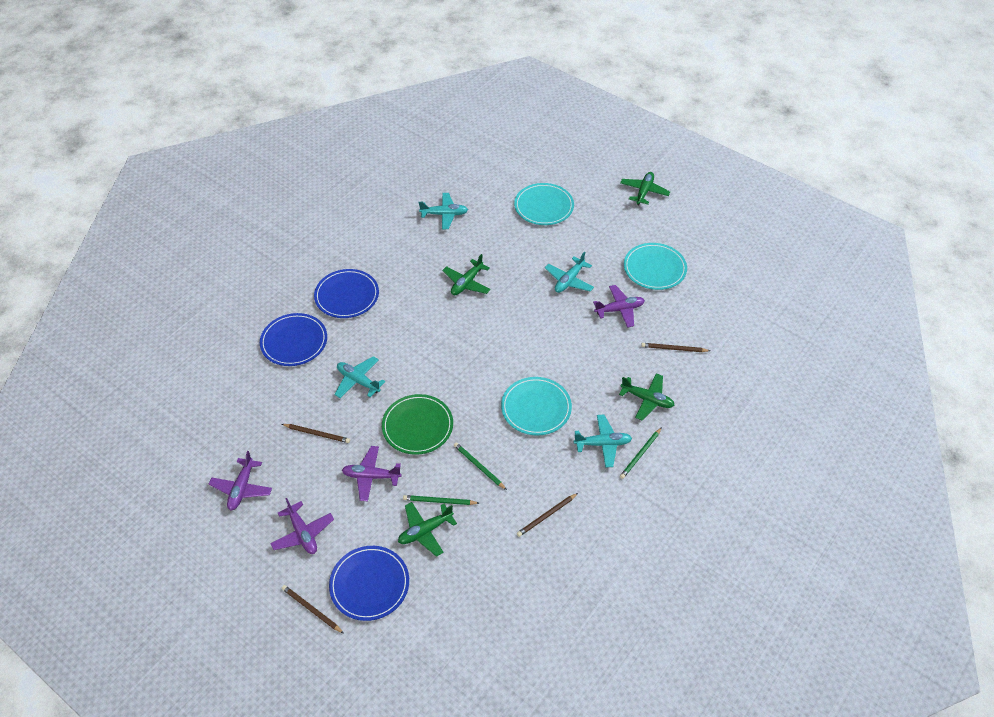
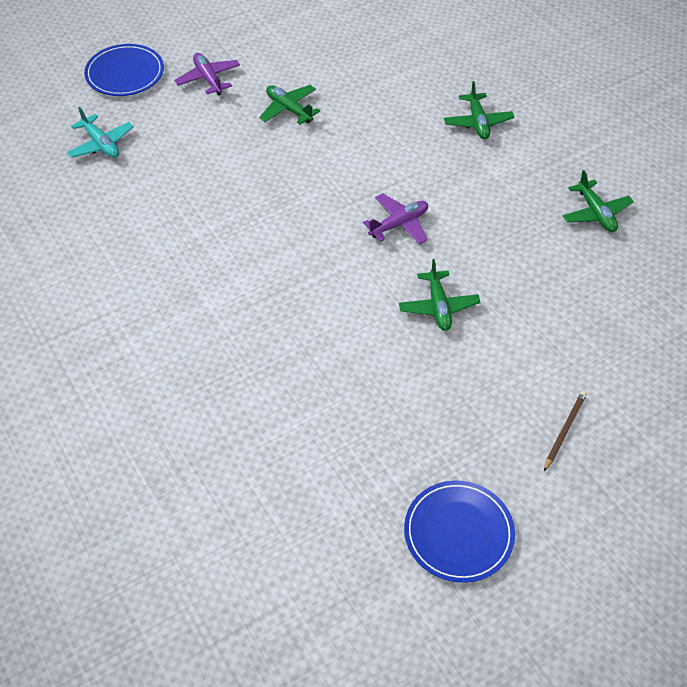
blue plate: [260,313,327,366] [314,269,379,318] [329,546,409,621] = 3 -> [84,44,164,96] [404,481,515,583] = 2
brown pencil: [281,585,344,634] [282,424,350,443] [517,493,578,537] [641,343,710,352] = 4 -> [544,391,587,471] = 1
green pencil: [403,495,479,505] [454,442,507,490] [620,427,662,479] = 3 -> none = 0
green plate: [382,394,453,455] = 1 -> none = 0
purple plane: [209,451,272,511] [270,498,334,554] [342,446,402,501] [593,285,645,328] = 4 -> [174,53,240,96] [363,193,428,244] = 2
turquoise plane: [334,356,386,398] [419,193,468,229] [545,252,594,293] [574,415,632,468] = 4 -> [67,107,134,158] = 1
turquoise plate: [501,377,572,436] [514,183,574,225] [624,243,687,290] = 3 -> none = 0

